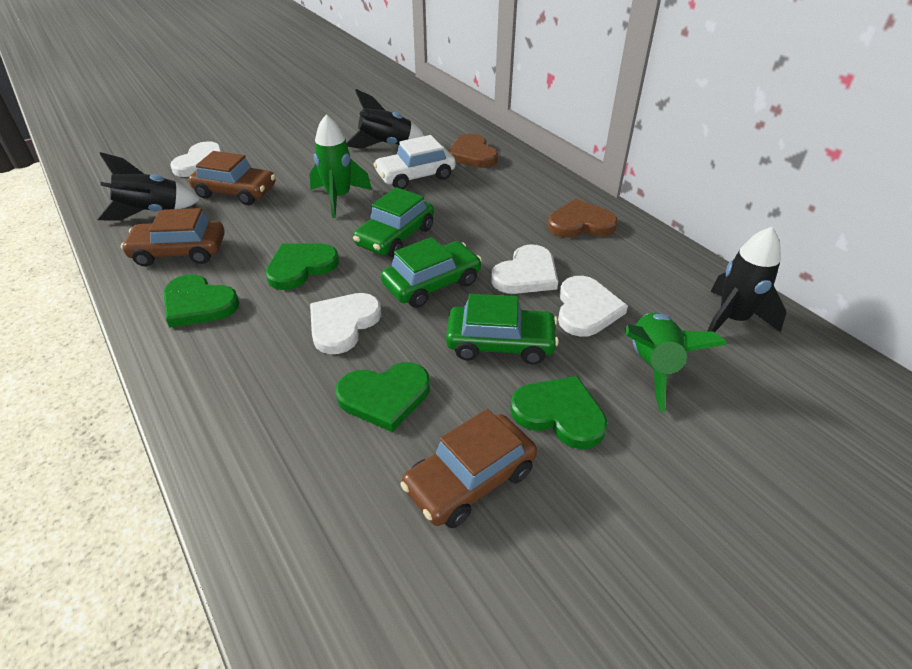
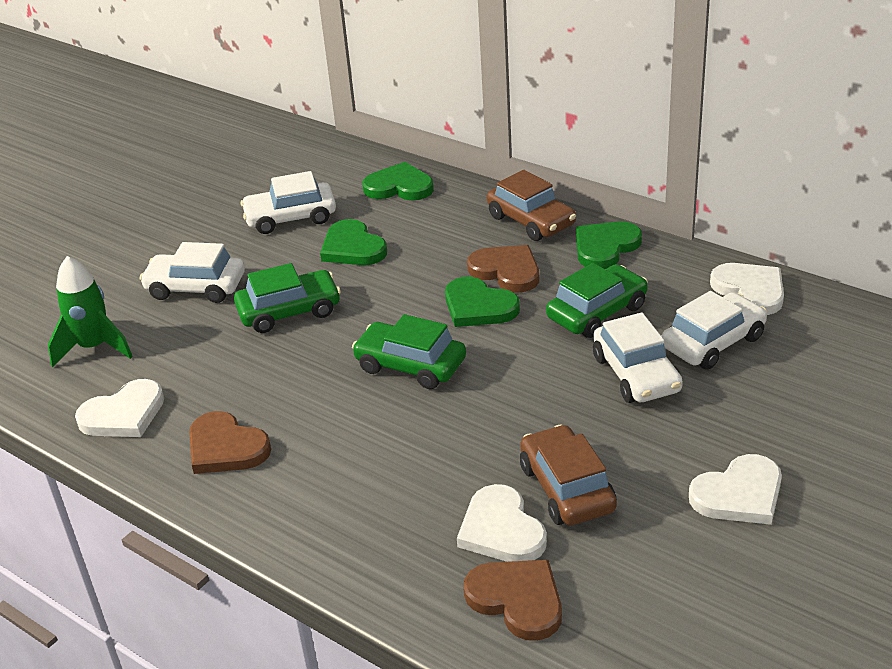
black rocket: [97,152,201,221] [346,89,424,149] [707,227,786,332] = 3 -> none = 0
brown car: [121,208,225,266] [189,151,276,205] [400,409,537,528] = 3 -> [487,170,576,241] [520,424,617,526] = 2
brown heart: [448,134,498,168] [548,199,618,238] = 2 -> [189,411,271,474] [463,560,562,641] [467,245,539,293] = 3
green rocket: [310,114,372,218] [625,313,727,413] = 2 -> [48,256,133,367] = 1
white car: [373,135,456,189] = 1 -> [139,242,245,303] [240,171,336,234] [593,312,683,403] [662,291,767,369] = 4

